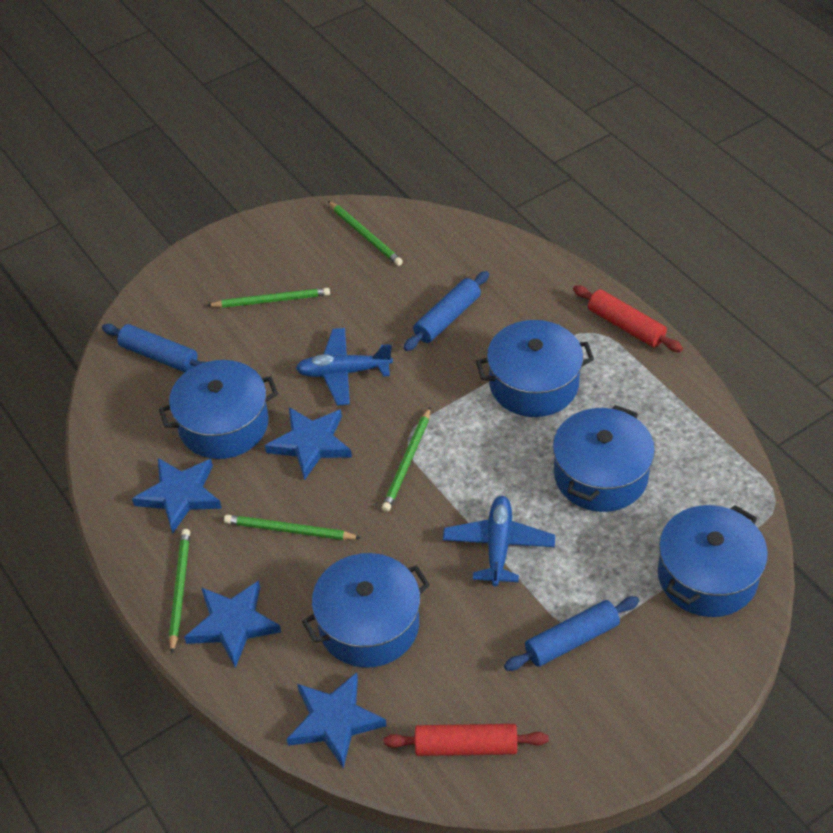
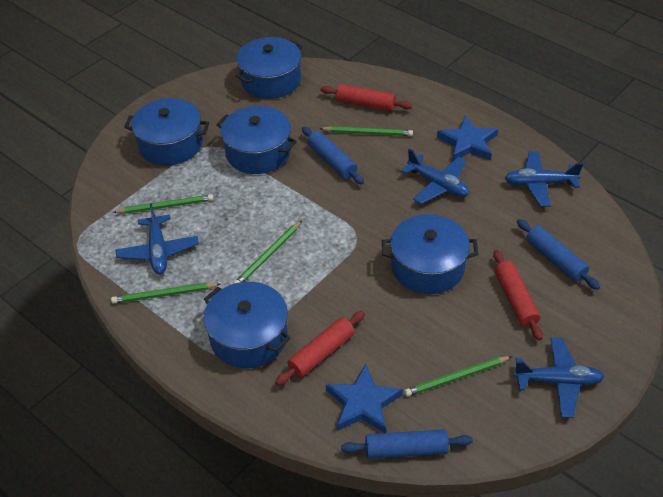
blue plane: [295,328,393,406] [443,496,555,586] = 2 -> [116,203,199,274] [401,149,469,204] [505,151,583,207] [513,338,605,418] = 4
blue star: [132,458,222,533] [184,580,281,668] [265,407,352,480] [287,672,387,768] = 4 -> [326,364,403,433] [437,116,498,162] = 2
red rolling pin: [384,724,549,756] [573,285,683,352] = 2 -> [275,311,365,386] [321,84,412,111] [493,250,543,341] = 3

